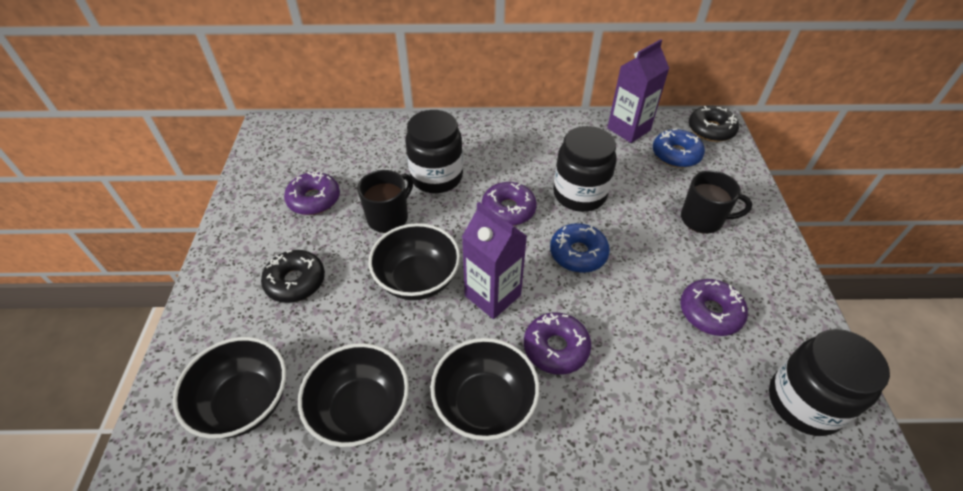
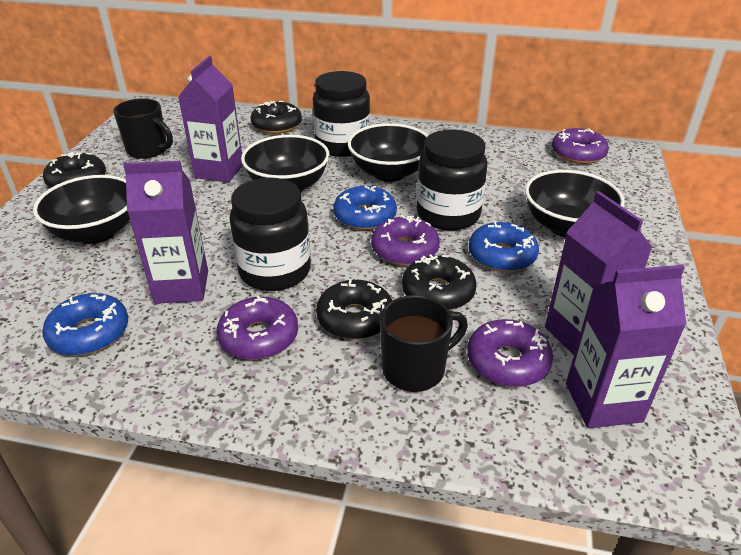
black donut: [261,250,325,303] [689,106,739,142] = 2 -> [43,151,106,188] [251,101,302,134] [316,279,392,340] [402,254,477,310] = 4
blue donut: [550,223,610,273] [653,128,705,168] = 2 -> [42,293,128,356] [333,186,397,230] [469,221,539,272] = 3
purple carton: [462,202,527,319] [607,39,670,143] = 2 -> [123,161,208,304] [178,56,243,183] [545,191,653,355] [566,265,687,428] = 4

